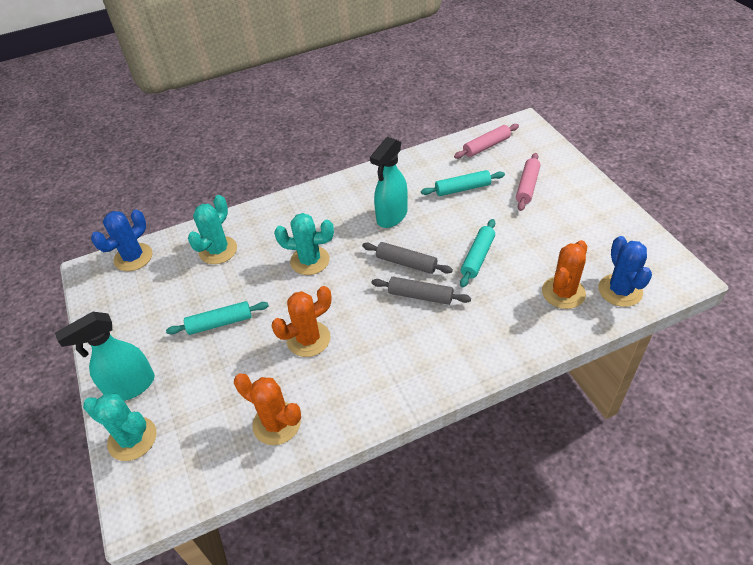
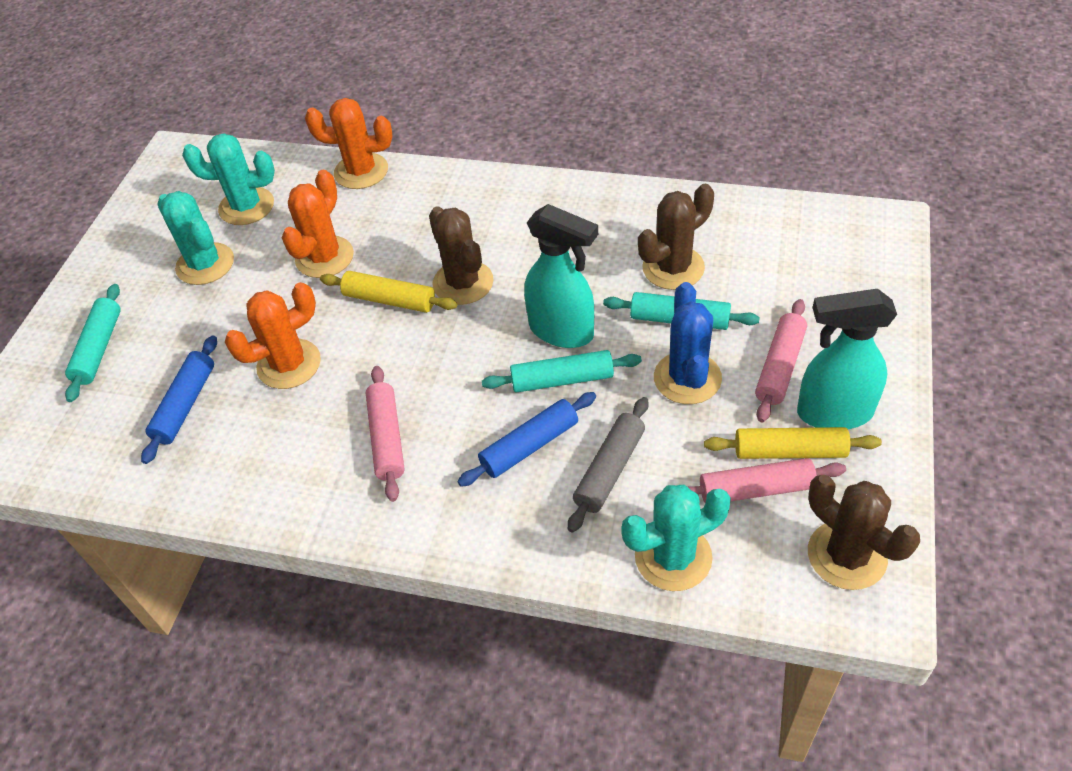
blue cactus: [91,209,153,271] [599,236,652,307] = 2 -> [654,282,722,404] = 1
blue rolling pin: none = 0 -> [141,335,217,464] [457,392,596,487] = 2
brown cactus: none = 0 -> [429,206,493,305] [638,184,714,290] [808,475,920,590] = 3
grey rolling pin: [362,242,453,274] [371,277,471,305] = 2 -> [568,397,648,533] = 1
pink rolling pin: [454,124,519,159] [516,153,540,211] = 2 -> [365,366,405,502] [687,458,846,503] [755,299,807,422] = 3
yellow rolling pin: none = 0 -> [320,271,457,313] [704,427,882,459] = 2

